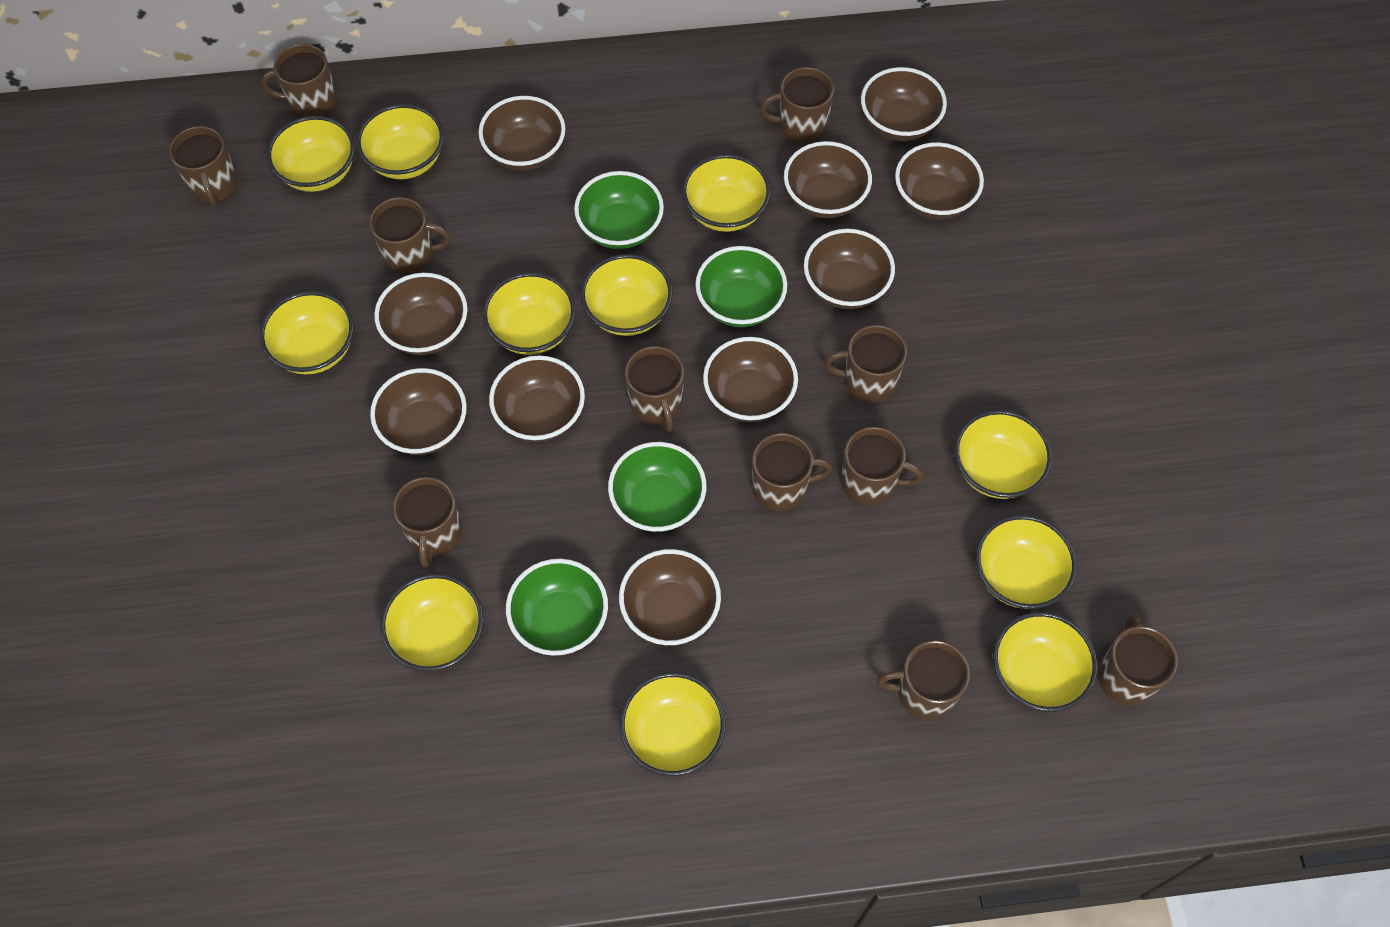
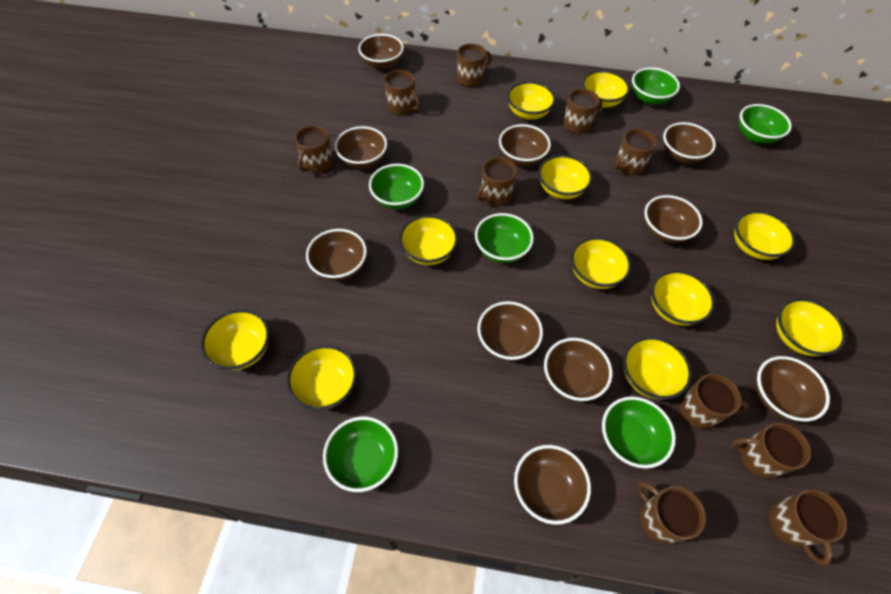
brown mug: [169,126,238,206] [261,44,337,118] [370,197,451,274] [393,477,462,568] [625,346,684,432] [752,433,833,511] [760,67,834,143] [824,325,907,403] [841,427,923,505] [877,640,970,720] [1097,614,1178,706] = 11 -> [295,125,333,173] [385,70,420,115] [457,43,492,87] [477,157,517,205] [563,89,603,134] [615,129,657,175] [637,482,706,544] [679,374,749,429] [731,423,811,479] [769,489,847,566] = 10
green bowl: [506,559,608,656] [574,171,664,249] [608,442,706,532] [695,246,787,327] = 4 -> [323,417,398,492] [369,164,424,209] [475,213,534,263] [602,396,676,468] [632,67,680,105] [739,104,792,144] = 6

